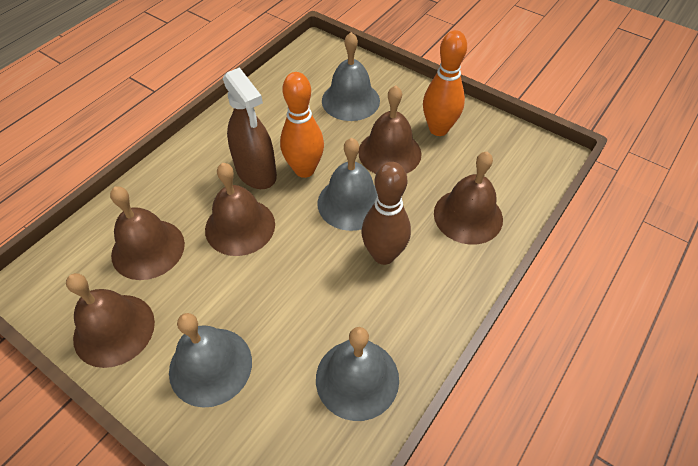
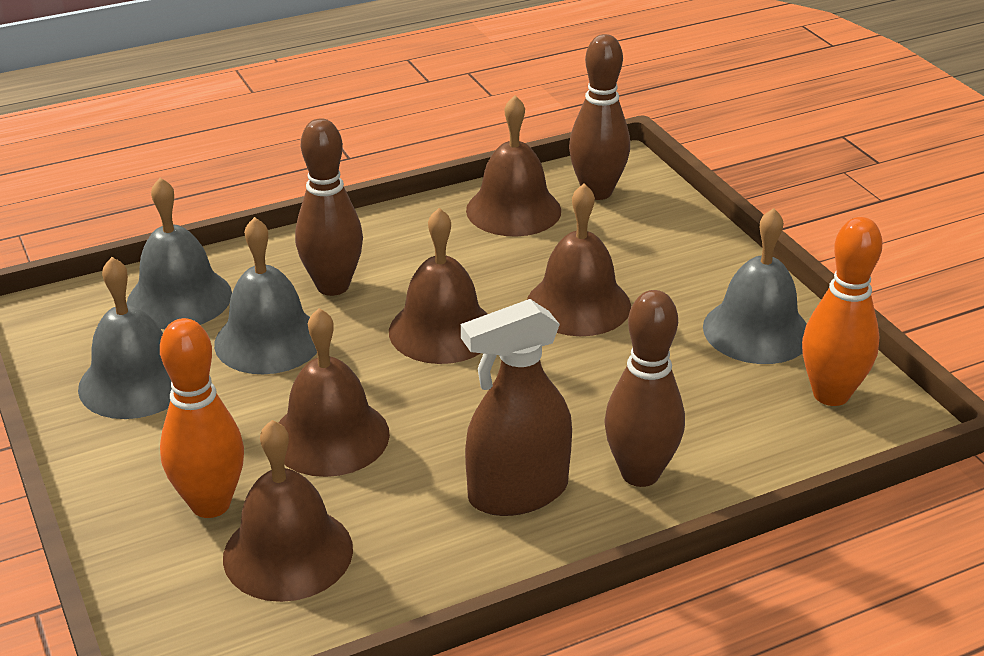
brown bowling pin: [362,162,411,265] = 1 -> [295,118,363,296] [569,34,630,200] [604,290,685,487] = 3

